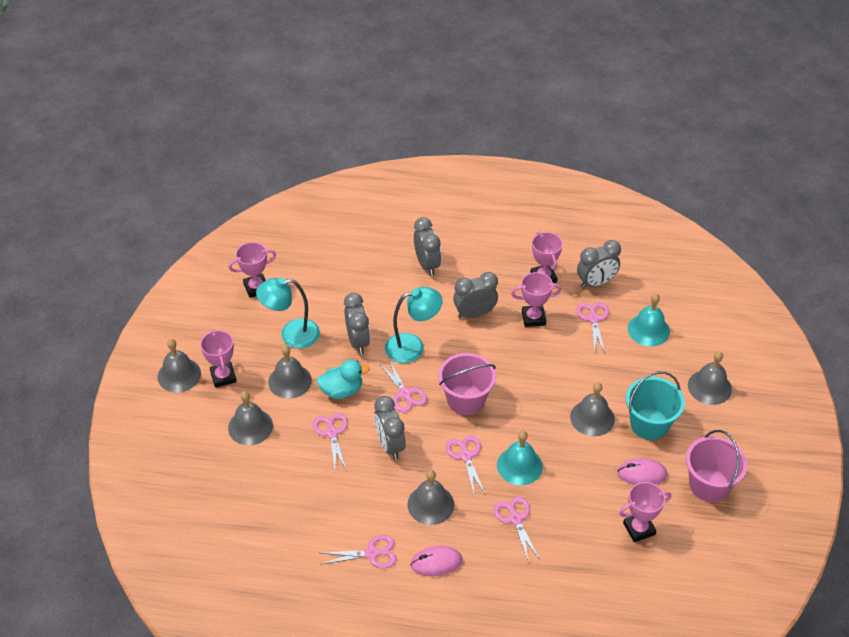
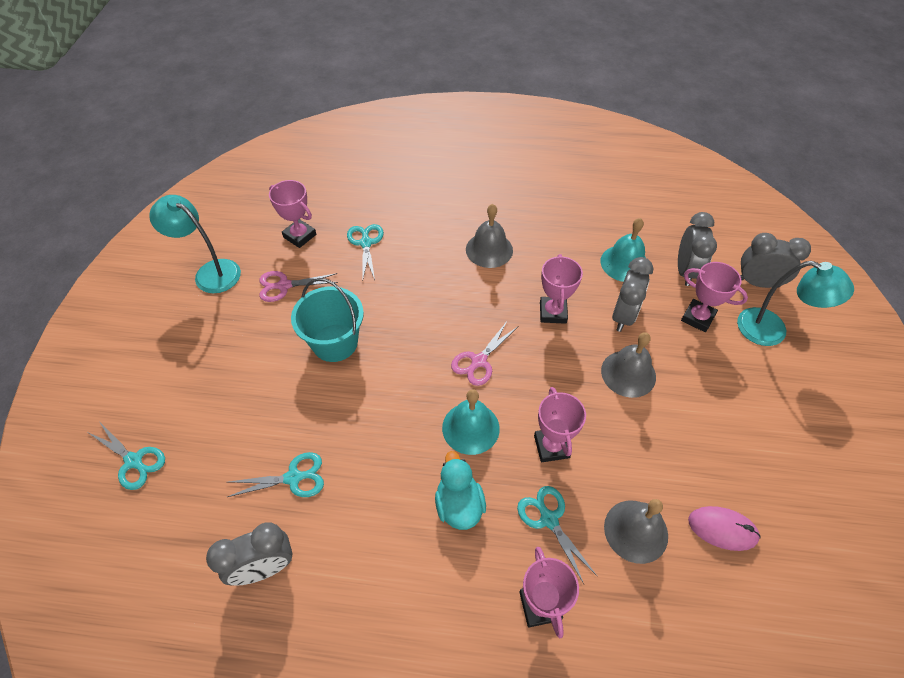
grey bell: [158,339,201,392] [228,391,273,445] [268,345,312,399] [408,470,454,525] [570,382,615,436] [688,351,732,405] = 6 -> [466,204,513,268] [601,332,656,398] [604,499,668,564] = 3
grey clock: [344,293,370,354] [374,396,406,460] [414,217,441,276] [453,272,498,319] [577,240,621,289] = 5 -> [206,522,293,586] [612,257,653,332] [678,212,717,286] [740,233,811,288] = 4
pink bucket: [438,353,496,415] [686,430,748,502] = 2 -> none = 0
pink mouse: [411,546,462,576] [617,458,667,485] = 2 -> [688,506,761,551] = 1
pink scissors: [313,413,348,470] [322,535,397,569] [379,358,427,413] [446,435,485,495] [494,497,540,563] [576,302,609,353] = 6 -> [259,271,338,302] [451,320,517,386] = 2
turquoise scissors: none = 0 -> [89,423,165,490] [227,452,324,497] [347,224,384,282] [517,486,597,584] = 4

